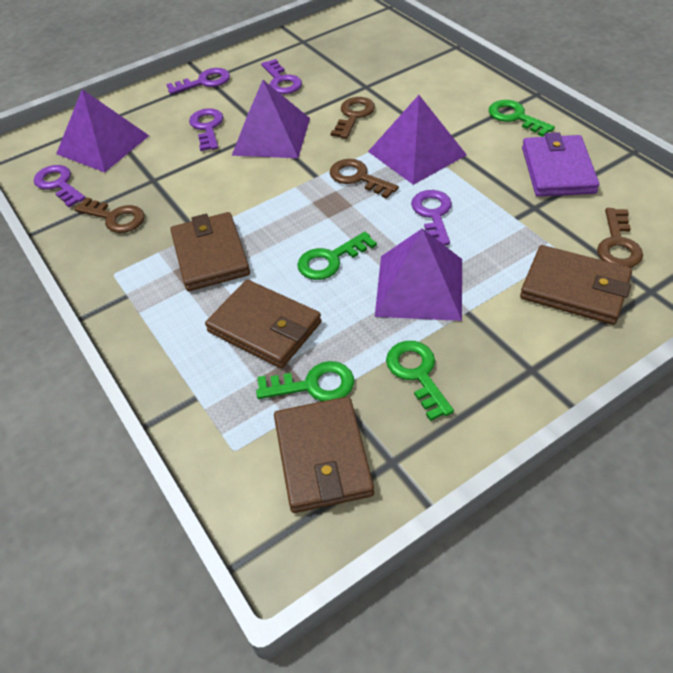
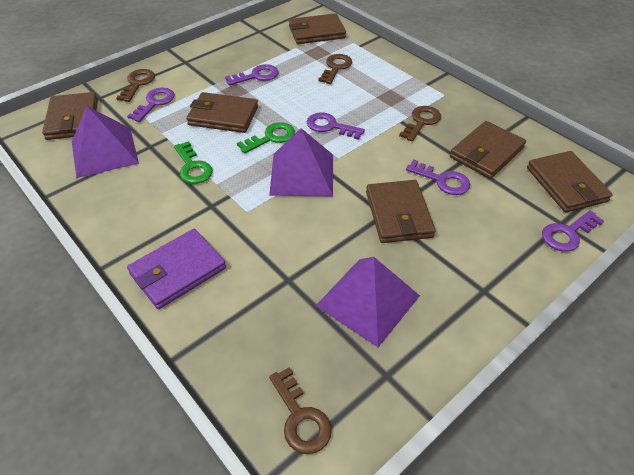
brown wallet: [170,212,250,291] [205,280,322,368] [274,396,374,513] [520,245,632,325] = 4 -> [42,92,98,140] [186,92,258,133] [289,13,346,44] [366,180,436,243] [450,121,526,179] [527,151,613,212] = 6
green key: [256,361,354,402] [297,232,377,280] [386,341,454,421] [489,100,555,137] = 4 -> [174,141,213,184] [237,122,295,153] = 2
purple pyramid: [56,89,149,172] [232,80,310,158] [368,95,467,185] [375,228,462,321] = 4 -> [72,106,139,178] [269,128,333,196] [316,257,420,347] = 3

